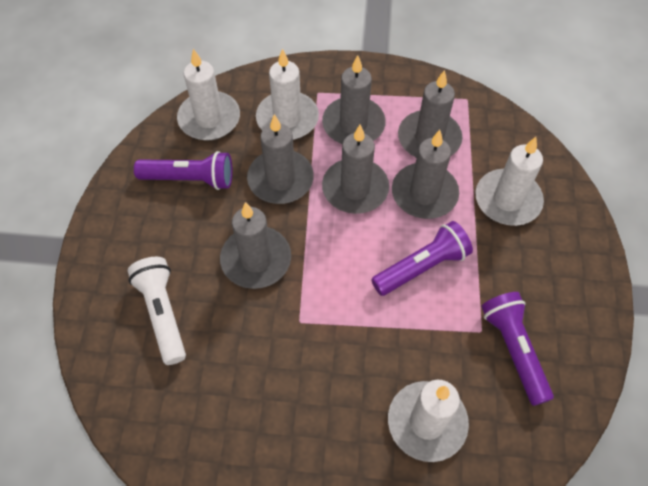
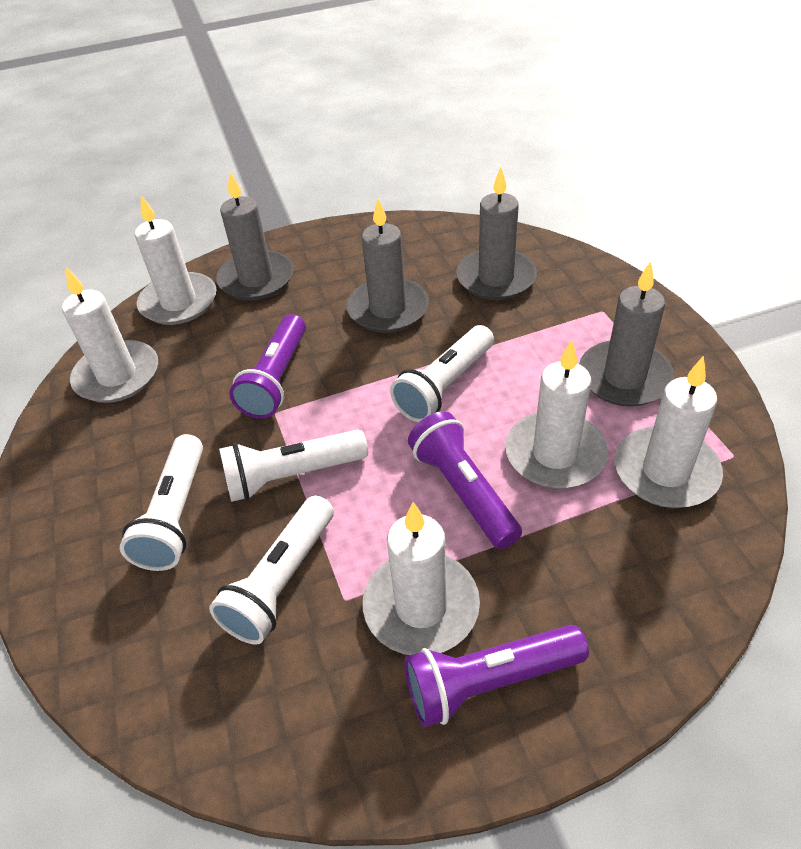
grey candle: [220,202,291,289] [247,114,314,204] [322,55,386,144] [322,125,389,214] [392,130,459,219] [398,70,462,158] = 6 -> [216,172,294,301] [346,199,429,333] [456,167,537,300] [579,261,675,407] = 4
white candle: [177,49,240,141] [256,48,319,140] [388,380,469,462] [475,137,544,226] = 4 -> [62,267,158,403] [135,195,216,325] [363,502,480,655] [505,340,608,489] [615,356,723,508] = 5
white flashlight: [128,257,186,365] = 1 -> [120,434,203,571] [209,495,334,645] [219,430,368,502] [390,325,494,422] = 4

